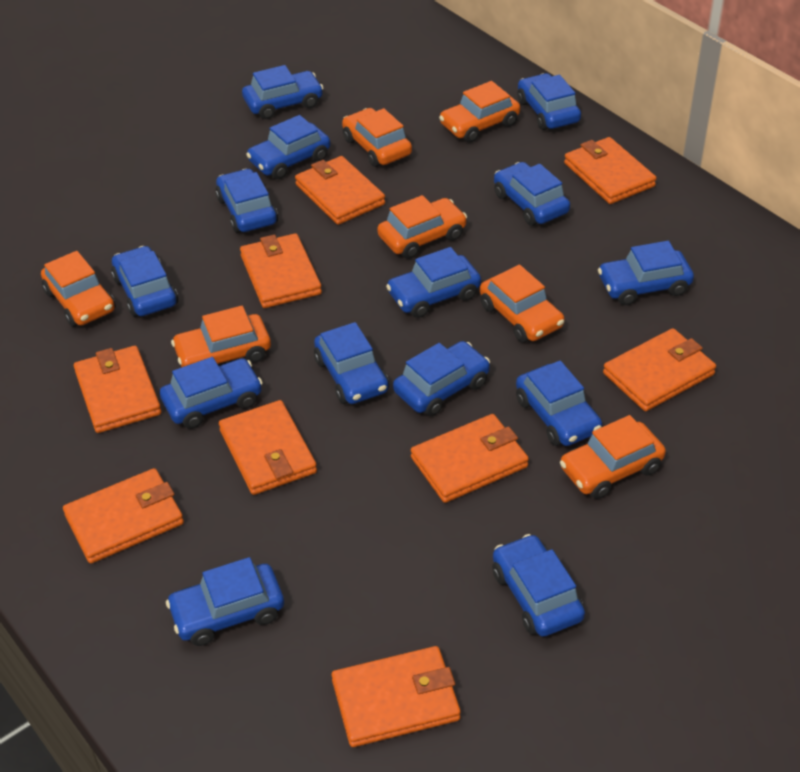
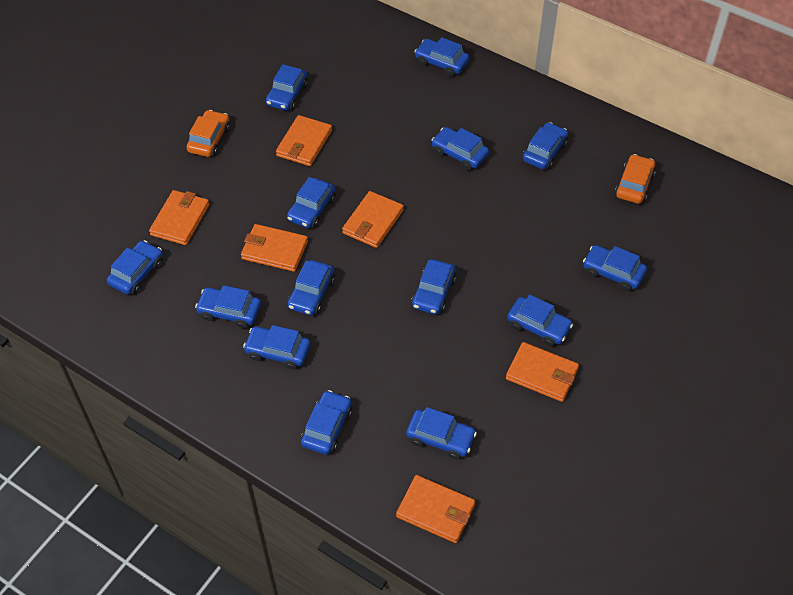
orange car: [41,251,116,327] [171,306,271,367] [342,108,412,167] [377,195,467,259] [439,81,520,142] [480,265,565,343] [560,415,666,499] = 7 -> [187,110,230,157] [615,154,656,204] = 2
orange wallet: [63,468,184,564] [74,346,161,433] [219,400,317,495] [240,233,322,308] [295,156,385,225] [332,646,461,747] [411,414,529,503] [564,137,657,204] [603,328,716,411] = 9 -> [149,190,209,245] [241,224,308,272] [276,115,332,166] [342,191,404,248] [396,475,476,543] [506,342,579,402] = 6

